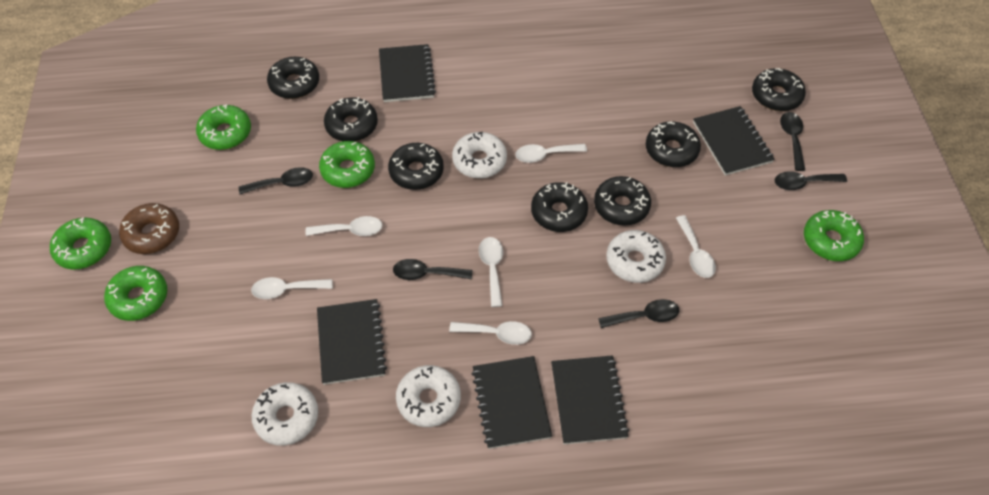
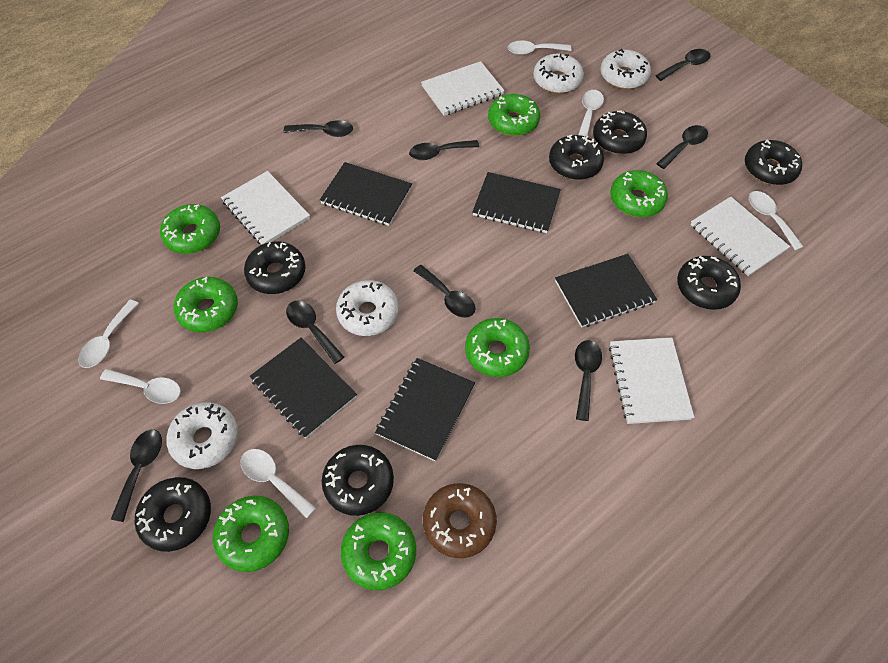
black spoon: [239,167,313,194] [393,259,472,280] [598,299,679,328] [775,171,847,190] [780,112,805,171] = 5 -> [111,430,162,522] [284,120,353,137] [286,301,344,364] [409,140,479,160] [413,265,475,318] [575,340,602,421] [655,49,710,81] [656,125,708,169] = 8
green donut: [50,217,111,270] [104,266,167,321] [196,104,251,150] [319,141,375,188] [804,210,864,261] = 5 -> [160,204,220,254] [173,277,238,332] [213,496,289,572] [341,512,416,590] [465,318,530,377] [488,94,540,136] [610,170,668,217] = 7
white notebook: none = 0 -> [221,171,310,245] [421,61,505,116] [609,337,694,424] [690,196,790,276] = 4

